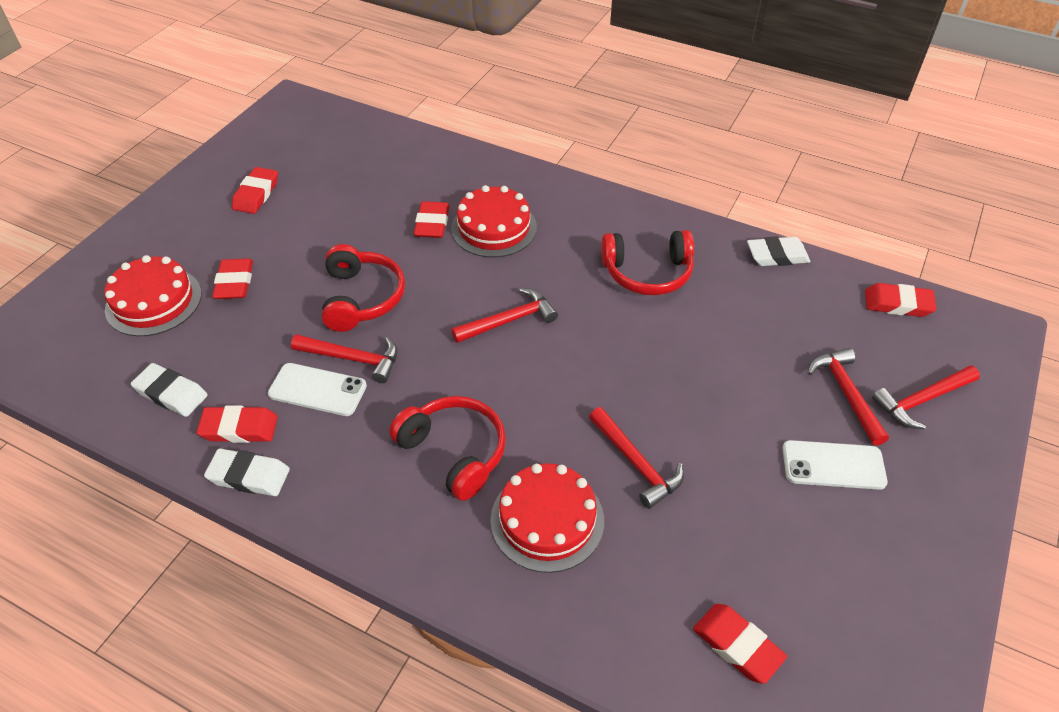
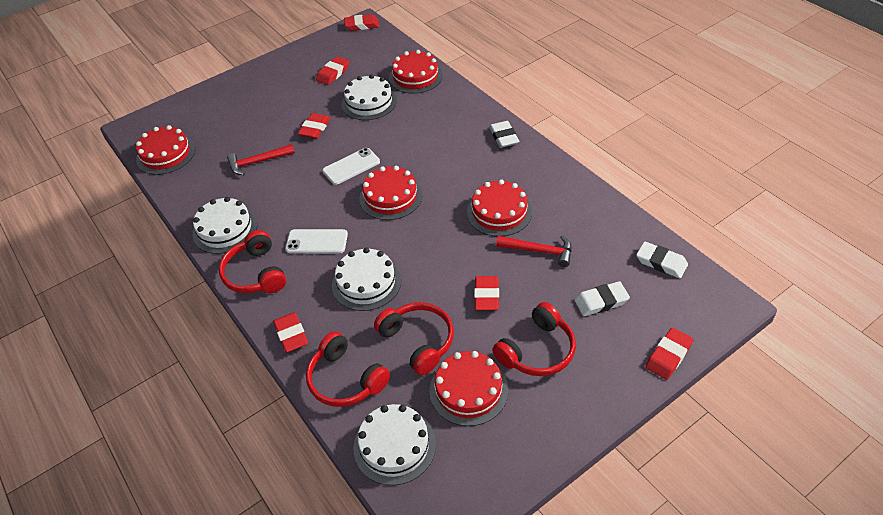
red cake: [104,255,201,336] [451,185,537,258] [490,463,604,573] = 3 -> [136,125,195,175] [359,166,422,220] [389,50,443,94] [430,351,509,426] [467,179,532,236] = 5
red hammer: [291,334,398,383] [451,288,558,343] [589,407,684,509] [808,348,889,446] [872,365,980,429] = 5 -> [227,144,295,175] [496,235,572,267] = 2
red headphones: [322,244,405,332] [389,396,506,501] [601,230,694,295] = 3 -> [219,230,286,293] [306,331,390,407] [374,302,454,375] [492,302,576,376] = 4
white cake: none = 0 -> [193,197,257,254] [332,248,401,311] [341,74,397,120] [353,404,436,485] = 4

